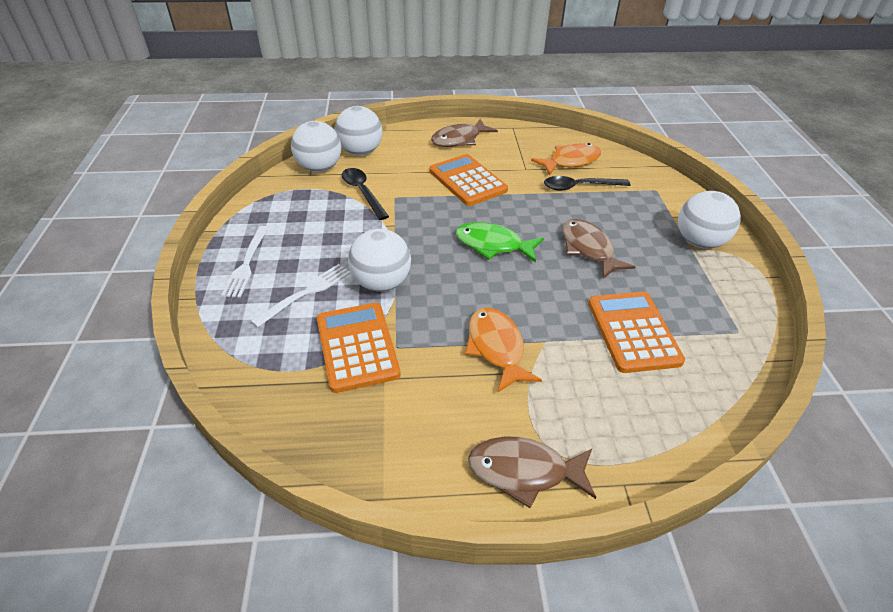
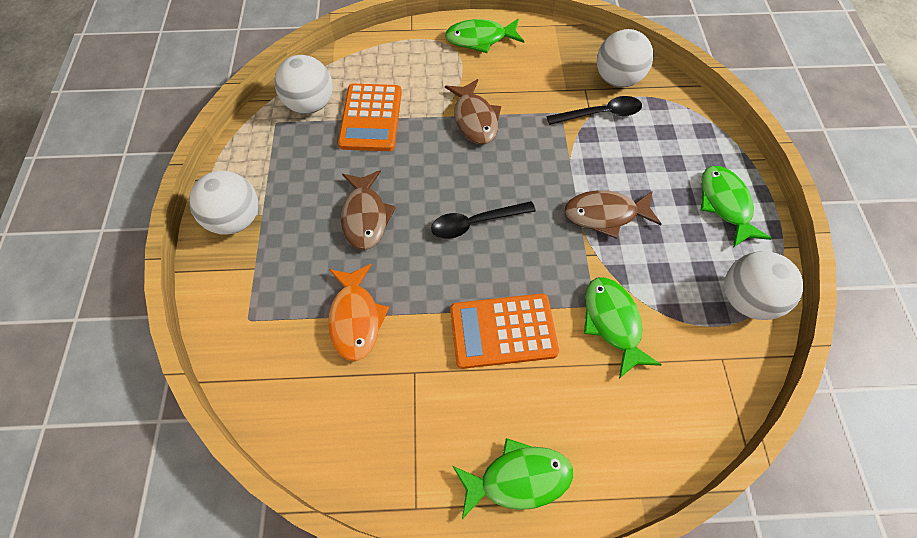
green fish: [456,222,544,263] = 1 -> [445,19,524,53] [453,438,573,519] [584,277,662,379] [701,166,772,248] = 4
orange calculator: [317,303,401,393] [429,154,508,206] [588,292,685,373] = 3 -> [338,84,402,151] [450,294,559,369] = 2
orange fish: [465,308,542,393] [531,143,601,176] = 2 -> [328,264,389,361] = 1
white fork: [221,226,269,298] [251,264,351,328] = 2 -> none = 0

